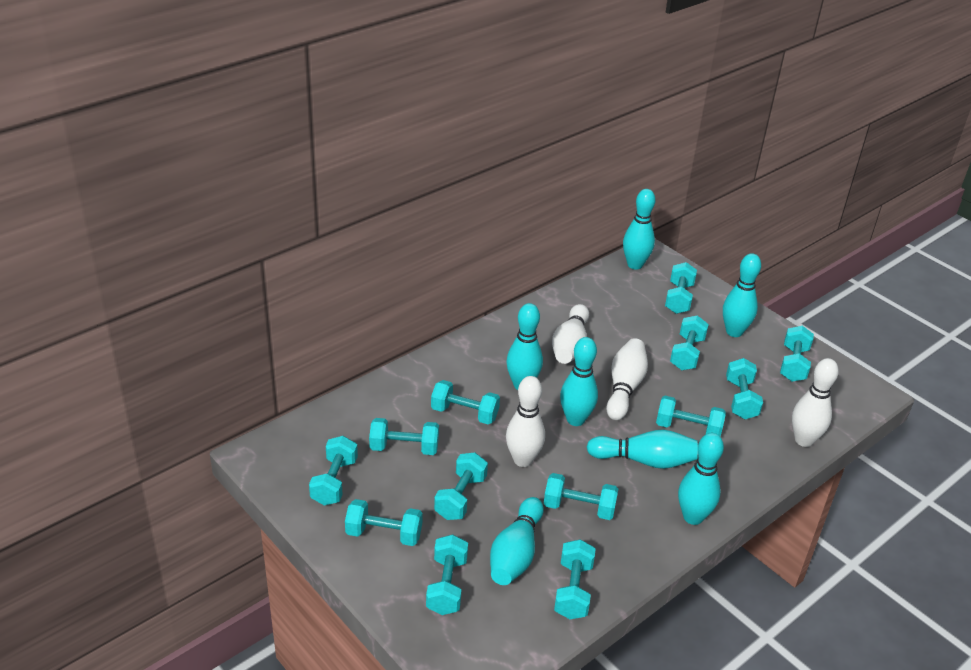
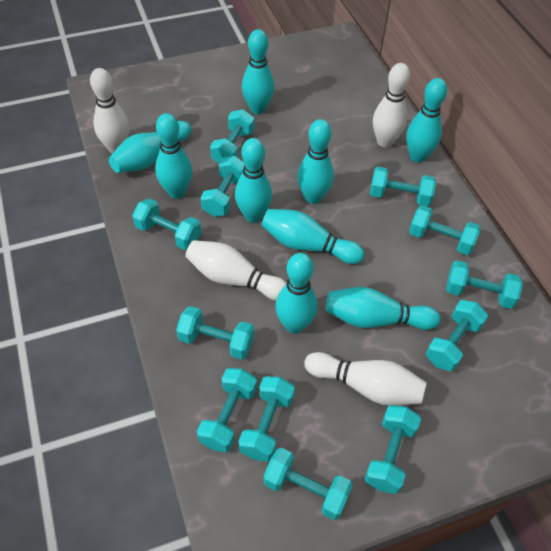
turquoise bowling pin: [490,497,544,585] [506,303,543,390] [560,337,598,426] [587,430,698,469] [623,189,655,269] [678,433,724,525] [723,253,761,337] = 7 -> [109,121,192,173] [155,113,192,199] [235,138,272,223] [242,29,274,114] [261,209,364,264] [275,253,317,334] [297,119,334,204] [326,287,440,330] [406,78,447,162] = 9
turquoise dumbbell: [309,436,358,505] [345,499,423,546] [369,418,439,455] [426,534,468,615] [431,380,500,424] [434,453,488,520] [544,473,618,520] [554,539,596,619] [656,396,726,437] [665,262,697,314] [670,315,709,370] [726,358,763,419] [780,326,814,382] = 13 -> [132,198,201,250] [176,306,254,360] [197,368,257,452] [201,156,244,217] [210,109,254,163] [238,376,295,462] [263,448,353,520] [365,405,421,494] [370,167,436,207] [409,205,481,255] [426,300,488,371] [446,260,523,309] = 12

